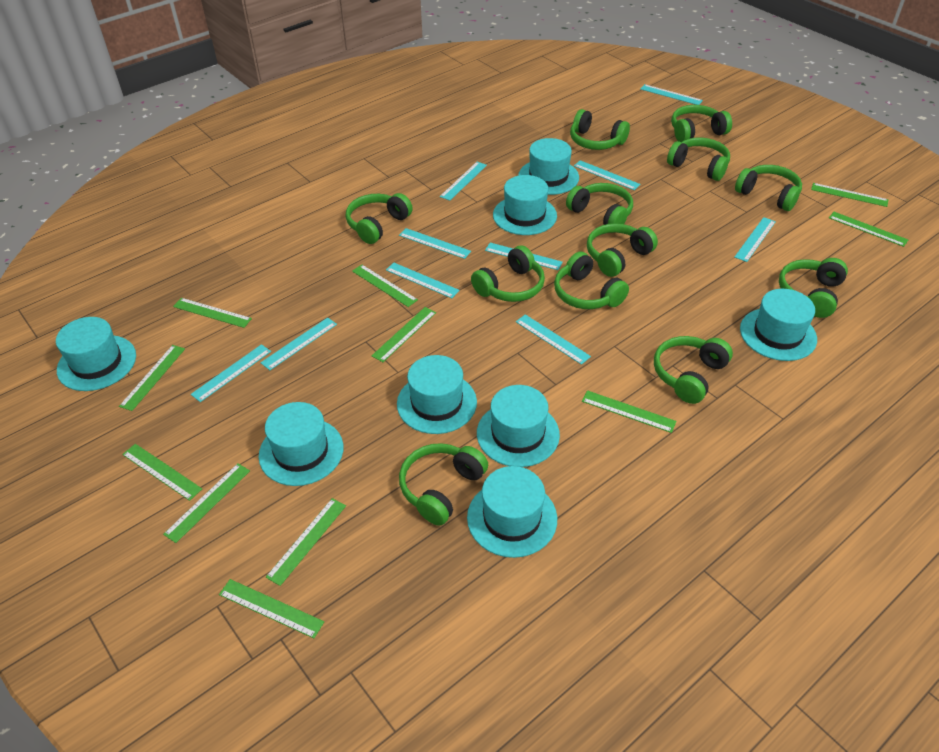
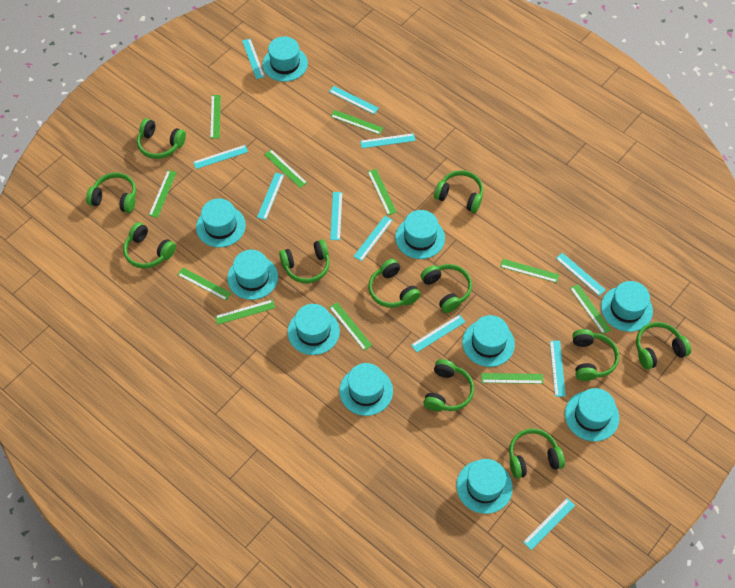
green headphones: [346,193,413,244] [399,443,488,526] [471,245,545,302] [554,251,629,309] [566,183,633,225] [570,109,630,150] [587,223,658,277] [654,336,733,404] [667,137,730,181] [671,105,732,142] [735,165,802,211] [779,258,848,318] = 12 -> [86,172,136,213] [123,222,176,268] [137,119,186,159] [279,239,330,283] [368,259,421,308] [421,264,472,313] [423,359,474,411] [434,170,483,213] [509,428,565,479] [572,329,619,381] [636,322,691,370] = 11
turquoise hat: [56,317,136,391] [259,402,343,486] [397,355,477,434] [467,466,557,558] [477,385,560,467] [493,175,557,235] [518,138,579,195] [740,289,817,361] = 8 -> [196,198,246,247] [227,250,278,300] [262,36,308,82] [288,304,340,355] [339,363,393,416] [395,210,445,259] [456,459,513,514] [462,315,515,367] [565,388,619,441] [601,281,653,332] = 10
turquoise ruler: [191,344,271,402] [260,317,337,370] [386,263,460,298] [399,228,471,259] [440,162,487,201] [485,243,563,270] [516,314,591,365] [574,160,640,190] [640,84,703,105] [735,217,776,262] = 10 -> [193,145,248,169] [242,39,265,79] [257,173,284,220] [329,86,379,114] [330,192,343,240] [353,216,393,261] [360,133,416,148] [411,314,465,352] [523,498,575,550] [550,341,566,397] [556,253,606,296] = 11

